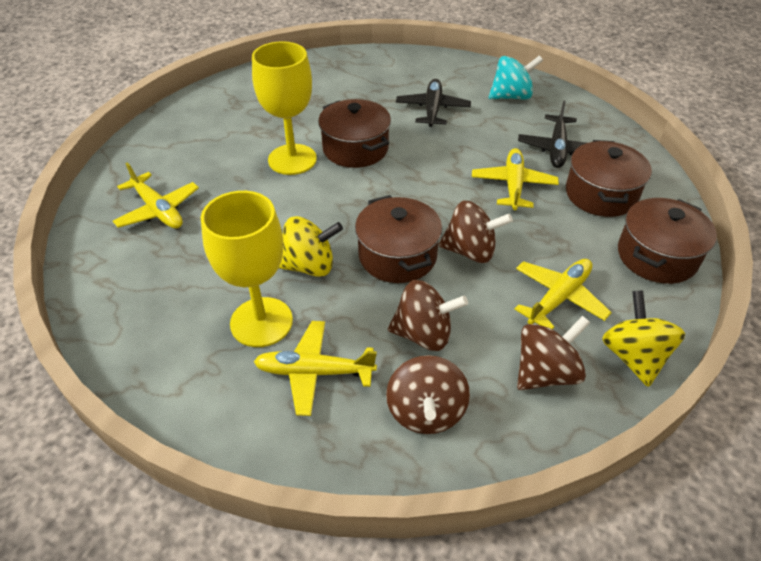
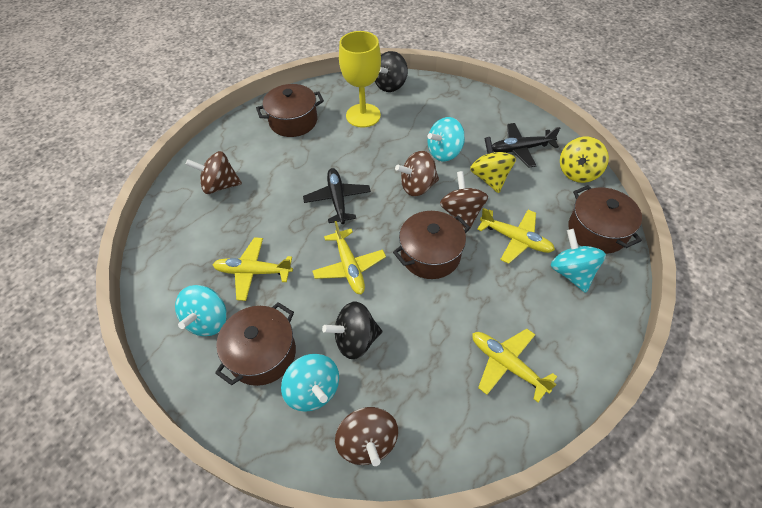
black spinning top: none = 0 -> [322,301,382,359] [375,51,408,92] = 2
turquoise spinning top: [489,55,543,100] = 1 -> [175,285,227,336] [281,354,339,412] [428,117,465,162] [551,229,606,293] = 4
yellow goblet: [201,191,293,347] [252,41,317,175] = 2 -> [339,31,381,128] = 1

